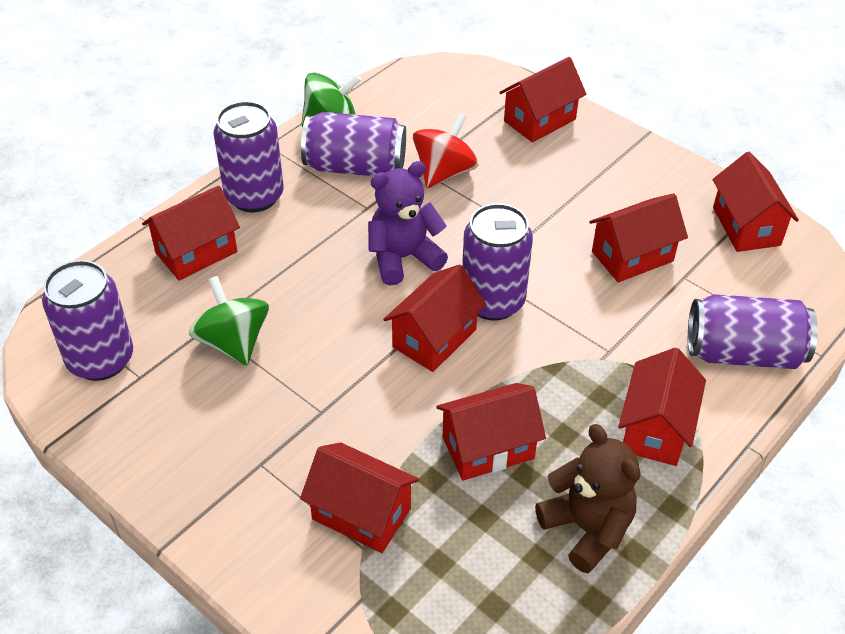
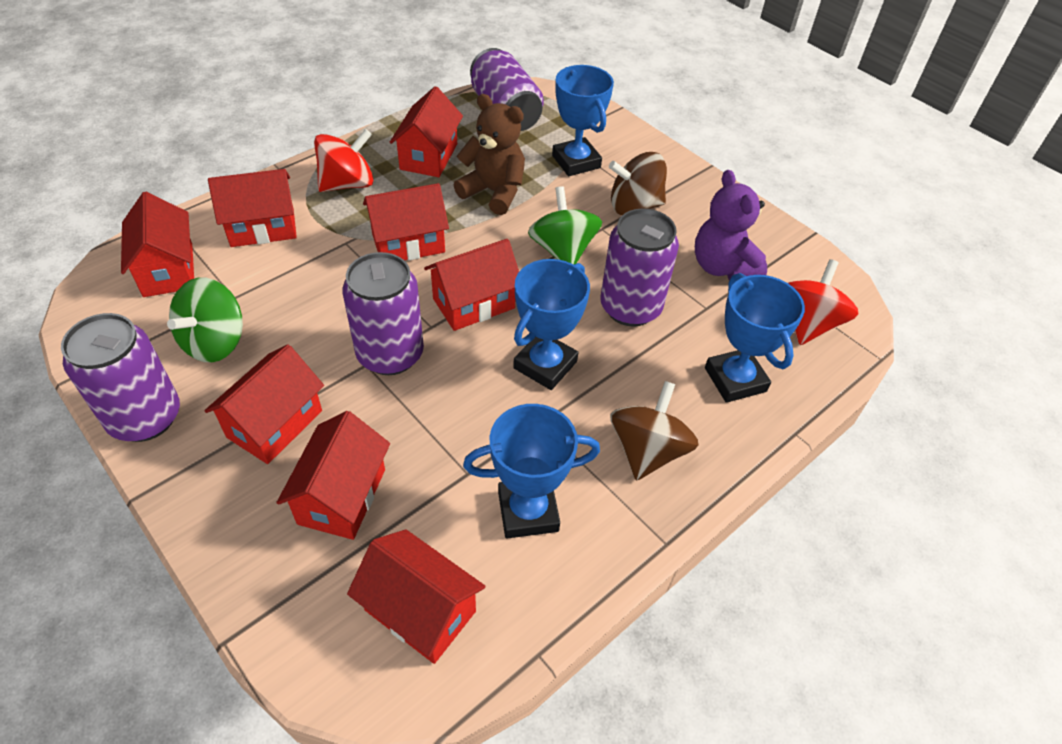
blue trophy: none = 0 -> [463,404,600,539] [513,259,590,390] [552,65,614,176] [705,273,805,403] = 4
brown spinning top: none = 0 -> [609,152,667,215] [610,381,699,481] = 2
purple can: [42,260,133,381] [213,101,284,212] [301,112,406,176] [462,203,533,321] [688,294,818,369] = 5 -> [61,313,180,442] [343,252,424,375] [470,48,544,131] [600,208,679,327] = 4
red spinning top: [413,113,478,188] = 1 -> [314,129,373,192] [788,259,859,345] = 2

